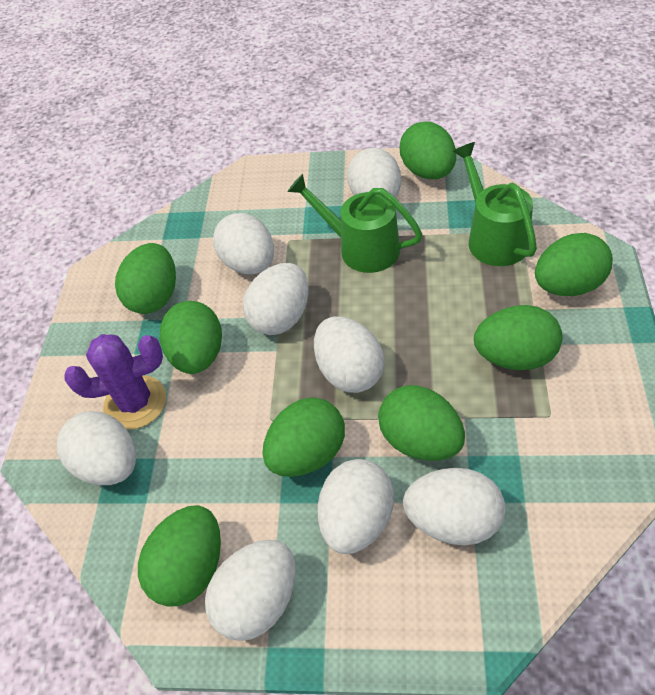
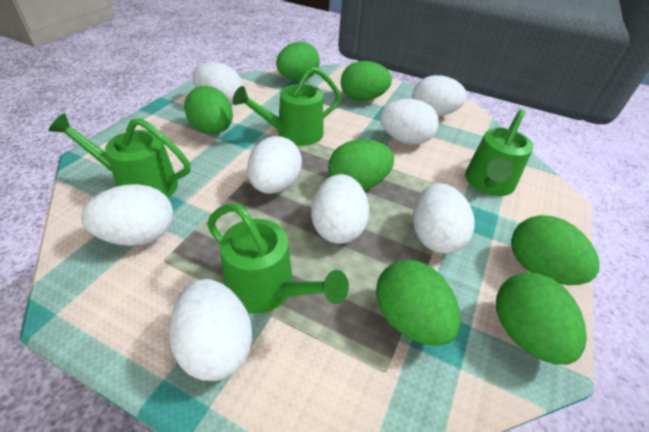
green egg: [115,243,176,314] [138,505,221,607] [160,301,222,374] [262,398,345,477] [378,385,465,461] [400,121,456,179] [474,305,563,370] [535,233,613,296] = 8 -> [184,86,233,134] [276,41,320,81] [328,139,394,190] [341,61,392,101] [376,260,461,346] [496,273,587,365] [511,215,600,285] = 7
green watering can: [287,174,423,273] [453,142,537,266] = 2 -> [49,113,190,198] [207,204,349,314] [233,67,341,146] [465,109,534,196] = 4
purple cactus: [64,334,166,430] = 1 -> none = 0

